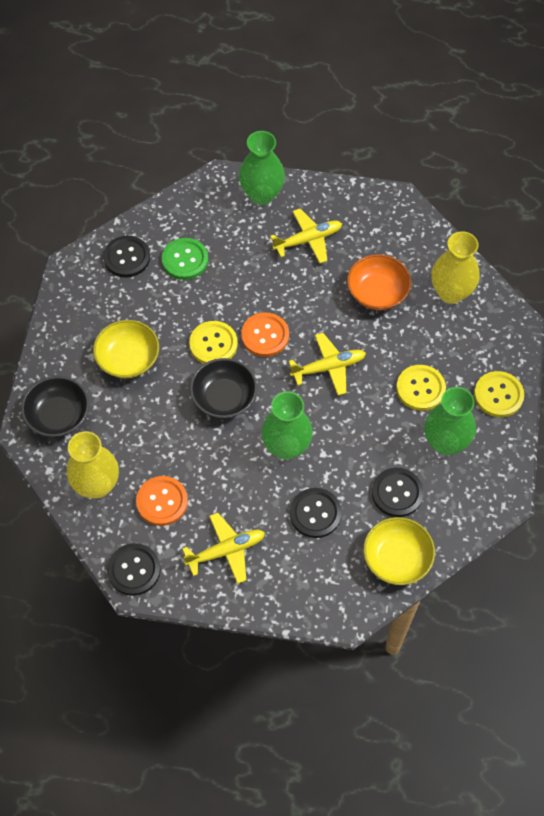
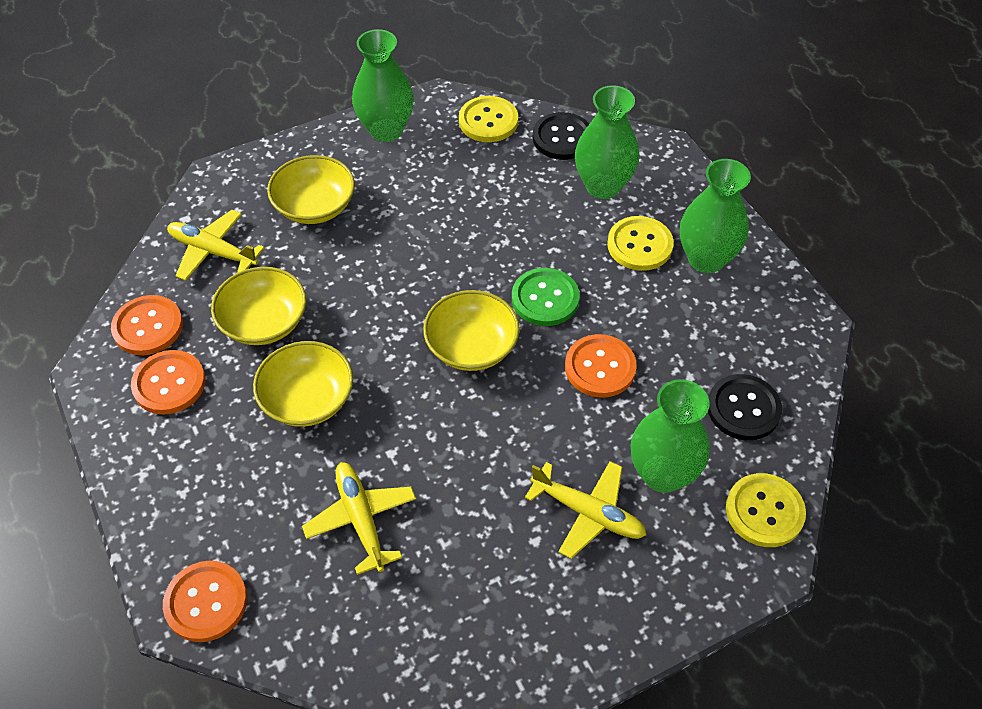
black bowl: [21,376,89,437] [190,358,257,418] = 2 -> none = 0
black button: [103,236,150,277] [107,543,161,596] [290,488,342,538] [372,468,424,517] = 4 -> [533,112,589,160] [708,374,782,440] = 2
green vase: [239,131,285,205] [261,391,313,460] [424,387,476,455] = 3 -> [352,29,414,142] [575,85,639,199] [630,379,710,493] [680,159,751,273] = 4
orange bowl: [347,254,411,310] = 1 -> none = 0
orange button: [136,476,188,526] [241,312,289,357] = 2 -> [111,295,183,355] [131,350,205,414] [163,561,247,642] [565,334,637,398] = 4
yellow bowl: [93,320,159,378] [363,517,435,585] = 2 -> [211,267,306,345] [253,341,353,427] [267,155,355,224] [423,290,520,371] = 4
yellow vase: [67,431,119,498] [431,231,480,304] = 2 -> none = 0

